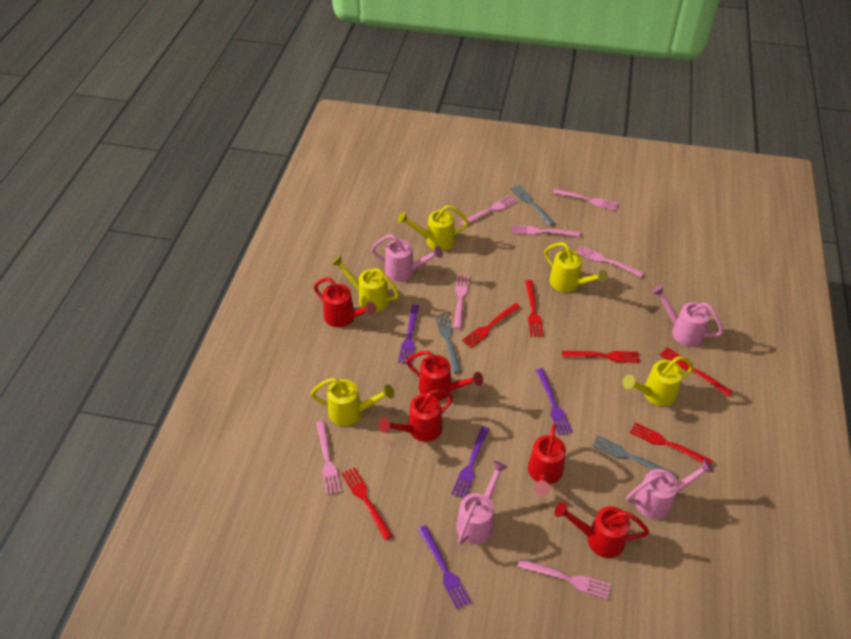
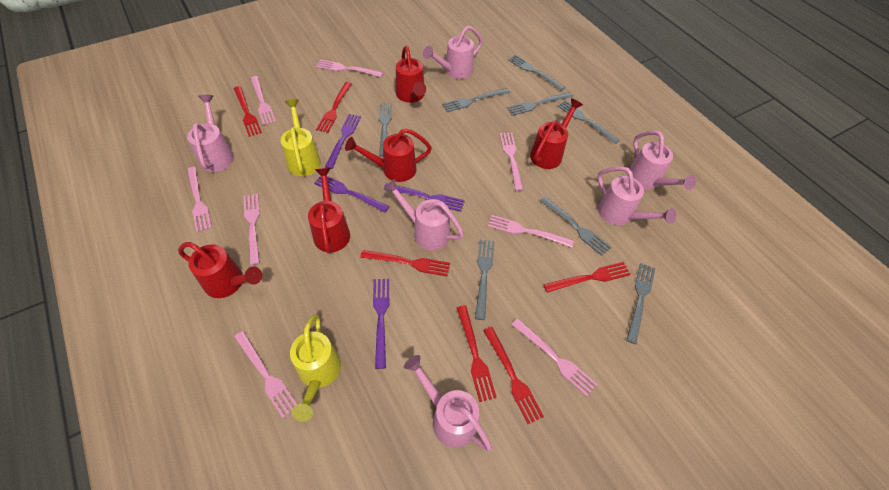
grey fork: [435,314,461,373] [510,185,555,226] [592,435,675,476] = 3 -> [379,103,392,157] [442,88,510,112] [475,240,495,320] [507,92,573,116] [508,55,565,91] [540,197,611,256] [558,100,620,144] [626,263,656,344] = 8
pink fork: [316,421,341,495] [454,274,469,329] [460,195,517,226] [512,225,580,237] [518,559,611,600] [553,189,618,211] [577,246,644,277] = 7 -> [187,167,212,232] [234,331,298,418] [243,194,260,265] [250,76,276,125] [316,59,383,77] [488,215,574,247] [500,133,523,191] [511,318,597,397] = 8
pink watering can: [371,234,443,281] [456,461,508,545] [626,459,714,519] [652,285,723,347] = 4 -> [187,95,234,172] [383,179,464,250] [404,355,492,451] [423,25,483,79] [597,166,676,225] [629,131,697,190] = 6
yellow watering can: [310,378,394,426] [332,255,399,312] [397,205,469,251] [544,242,608,292] [622,356,694,406] = 5 -> [281,99,321,176] [290,314,341,422] = 2

